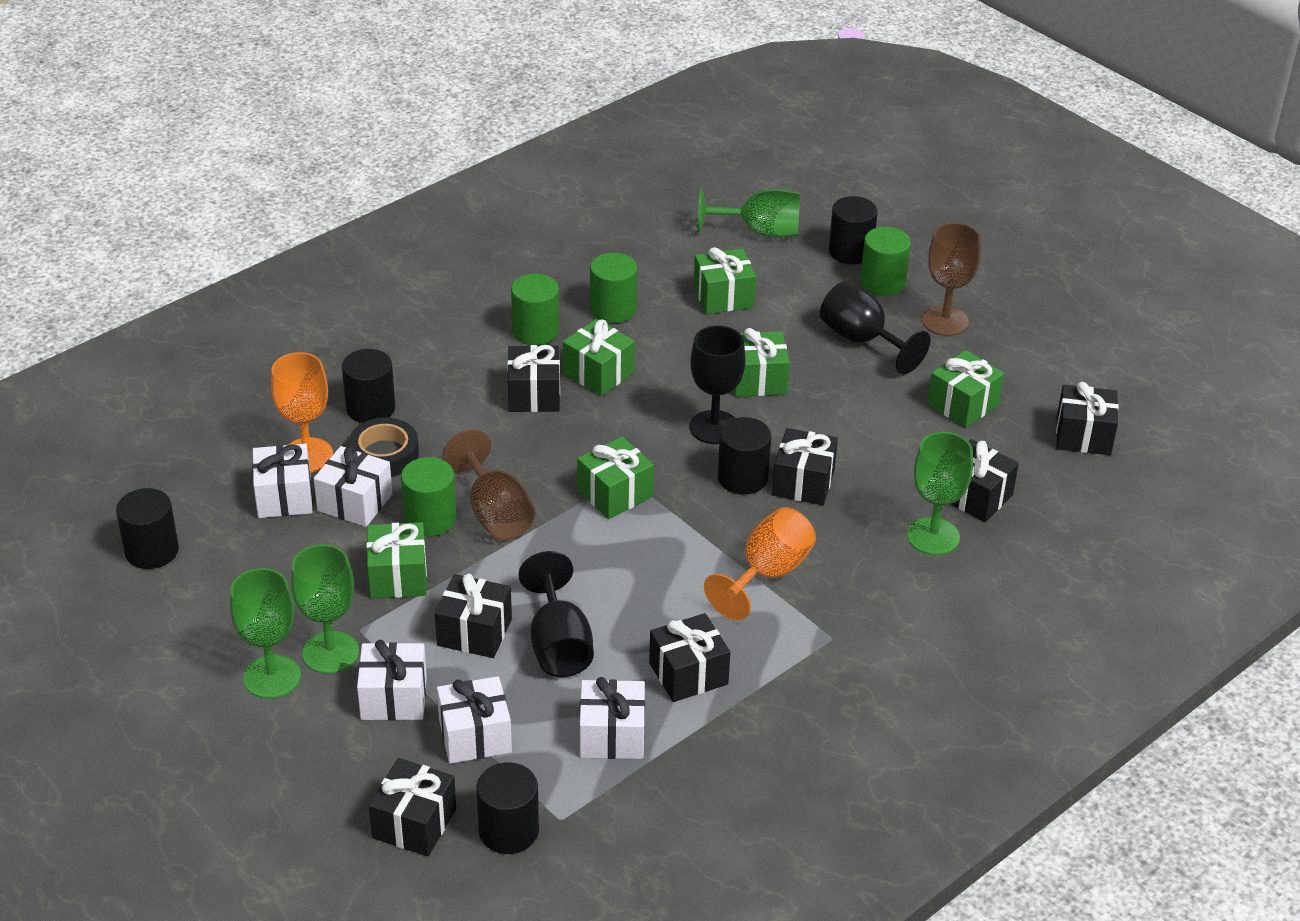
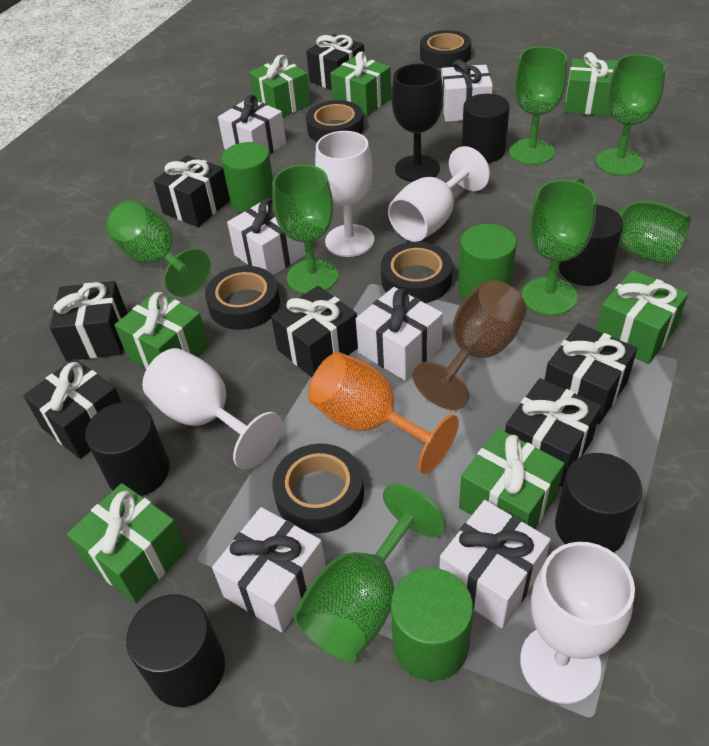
black goblet: [519,551,594,677] [689,326,746,444] [820,282,930,374] = 3 -> [391,64,443,182] = 1
black tape: [349,418,419,477] = 1 -> [205,266,280,330] [272,444,364,533] [306,100,364,142] [381,242,453,303] [420,30,471,68] = 5
brown goblet: [442,429,536,540] [922,223,981,336] = 2 -> [413,280,527,410] = 1
green cylinder: [401,457,457,536] [511,273,559,345] [590,253,637,323] [860,227,911,296] = 4 -> [221,142,273,213] [391,568,473,681] [458,224,517,299] = 3
green gift: [366,522,427,599] [563,319,635,396] [577,437,654,519] [694,247,756,314] [734,328,790,397] [927,350,1005,428] = 6 -> [67,483,187,603] [114,291,209,369] [249,55,311,117] [330,51,391,116] [459,429,565,529] [565,52,616,116] [596,270,688,364] = 7
green goblet: [230,568,301,699] [291,544,359,674] [698,187,800,238] [907,432,973,555] = 4 -> [106,200,211,297] [272,165,338,294] [293,484,446,662] [509,46,567,165] [522,180,596,315] [574,178,691,265] [596,54,666,176] = 7
orange goblet: [271,352,333,473] [704,507,816,620] = 2 -> [308,352,459,474] = 1
white gift: [252,444,312,518] [314,446,392,527] [357,640,427,720] [437,676,512,764] [580,677,645,759] = 5 -> [212,507,326,632] [218,95,286,155] [227,198,305,276] [356,287,443,381] [439,500,551,628] [441,60,493,122] = 6
white goblet: none = 0 -> [142,348,282,470] [315,131,374,257] [388,146,490,242] [520,542,635,704] = 4

